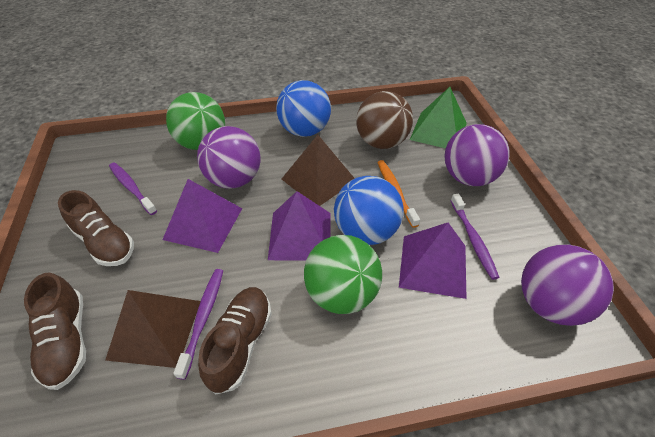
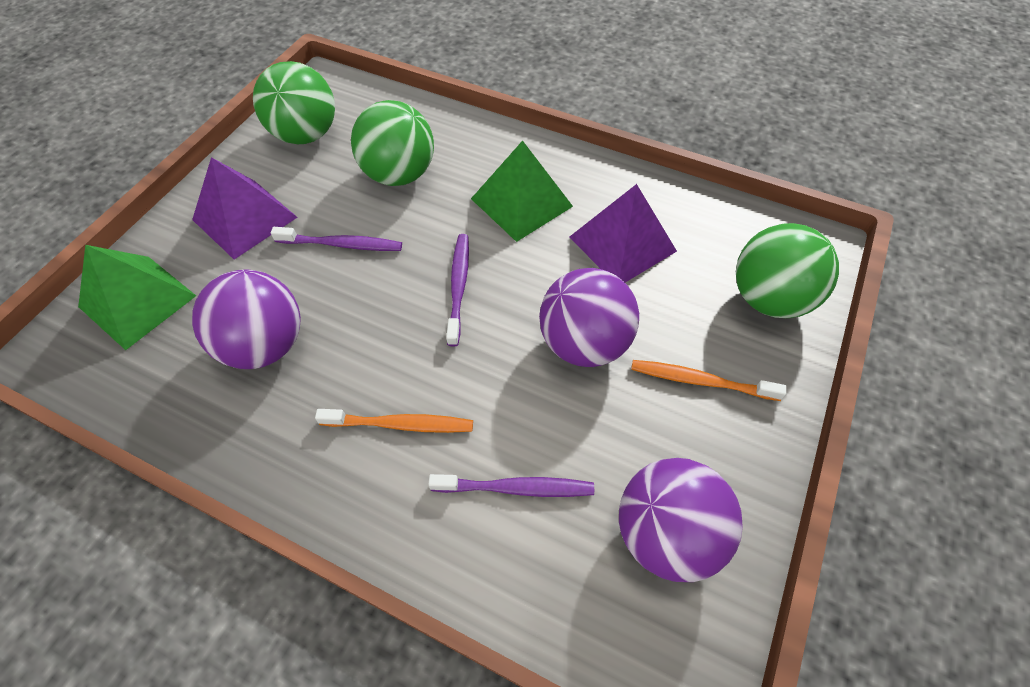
blue ball: [276,80,331,137] [334,176,404,245] = 2 -> none = 0
brown ball: [356,91,413,149] = 1 -> none = 0
brown pyramid: [105,290,201,368] [282,135,355,206] = 2 -> none = 0
brown shoe: [24,273,86,390] [58,190,134,266] [198,287,272,394] = 3 -> none = 0
green ball: [166,92,225,150] [304,235,382,314] = 2 -> [253,61,335,144] [351,100,434,186] [736,223,839,318] = 3
green pyramid: [410,87,467,149] = 1 -> [78,245,196,350] [471,141,573,242] = 2
orange toothbrush: [377,160,420,228] = 1 -> [315,409,473,433] [631,360,787,401] = 2
purple pyramid: [162,179,242,253] [268,191,331,260] [399,223,467,299] = 3 -> [192,157,298,259] [570,184,677,282] = 2

